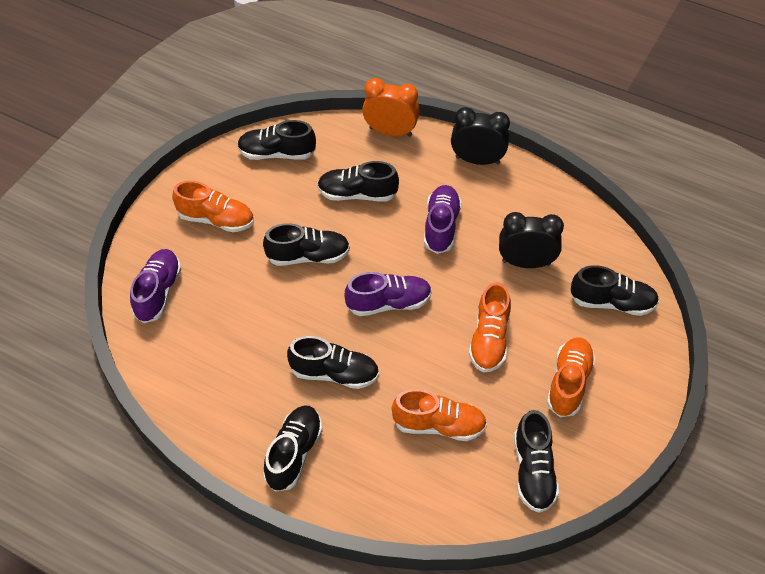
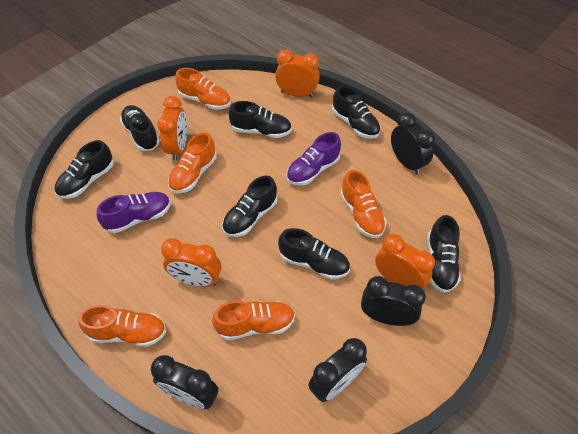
black clock: [451,107,510,165] [499,212,564,268] = 2 -> [151,355,218,409] [308,338,367,402] [361,276,426,326] [391,112,435,175] = 4
orange clock: [362,78,420,137] = 1 -> [157,96,187,161] [161,238,221,287] [275,49,320,97] [375,234,435,289] = 4
orange shoe: [172,181,254,232] [392,389,487,441] [469,282,511,373] [547,337,596,417] = 4 -> [78,305,166,347] [168,132,217,194] [175,68,231,110] [212,301,295,340] [340,170,386,238] = 5
purple shoe: [130,249,181,323] [345,272,432,316] [424,185,462,254] = 3 -> [97,192,171,233] [286,132,341,186] = 2

